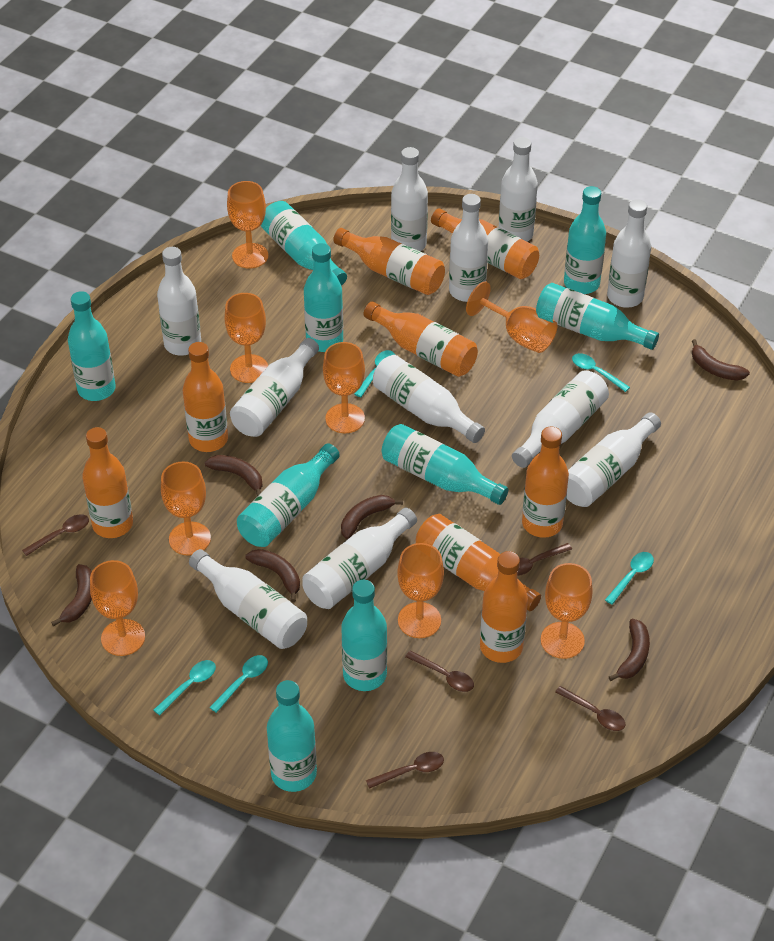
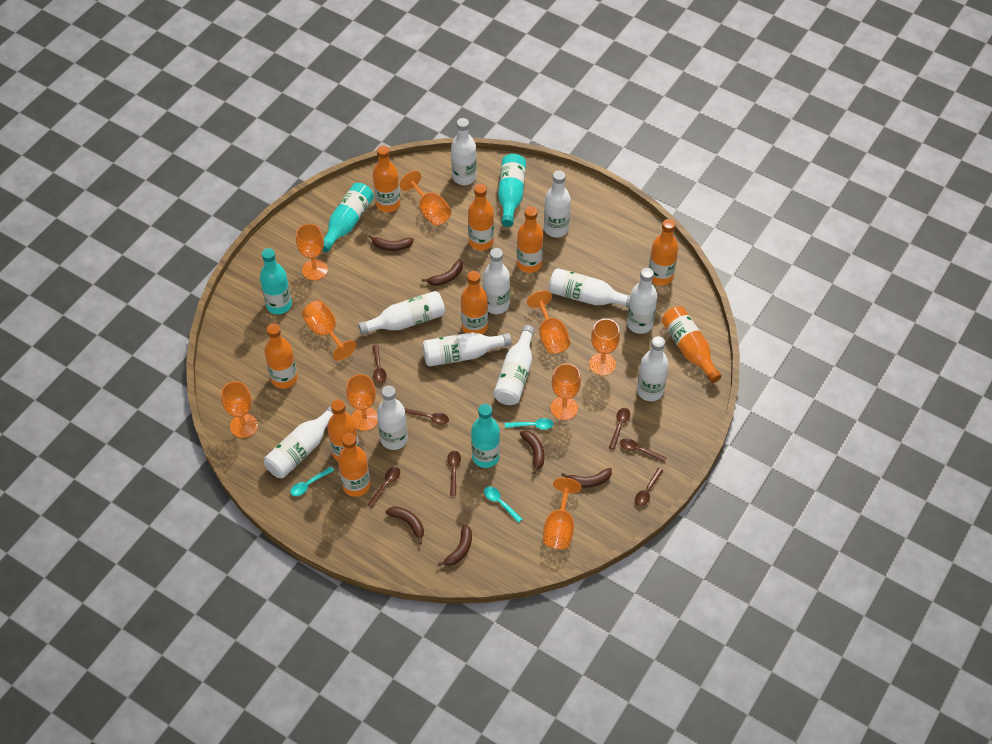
brown spoon: [22,514,89,556] [366,752,444,789] [405,651,474,692] [517,543,572,576] [555,686,625,731] = 5 -> [368,467,400,507] [373,345,386,383] [404,408,449,425] [447,451,461,496] [609,408,630,449] [620,439,667,462] [635,468,664,506] = 7
orange bottle: [82,427,133,538] [183,342,228,452] [333,228,445,295] [364,301,478,377] [416,514,541,611] [431,208,539,279] [480,551,528,663] [522,427,569,538] = 8 -> [264,323,298,389] [327,399,359,461] [338,433,370,497] [373,145,400,212] [461,271,488,334] [468,184,494,250] [517,206,543,273] [649,219,678,285] [662,306,722,383] = 9
orange goblet: [90,560,145,656] [161,461,211,556] [225,293,268,383] [227,181,268,269] [323,342,365,433] [397,543,444,638] [466,281,557,353] [541,563,593,659] = 8 -> [221,381,258,438] [296,224,328,280] [302,300,356,361] [346,374,378,431] [400,171,451,226] [527,290,571,354] [543,478,582,549] [551,363,581,420] [589,319,620,376] = 9
turquoise bottle: [68,291,116,401] [237,443,340,547] [261,201,347,286] [267,680,317,792] [304,243,343,352] [341,580,387,691] [382,424,509,505] [536,283,659,350] [564,186,606,294] = 9 -> [260,248,292,314] [323,183,374,253] [471,404,500,468] [498,154,526,227] = 4
turquoise spoon: [154,660,216,716] [209,655,268,713] [354,350,395,397] [572,353,630,392] [605,552,654,605] = 5 -> [290,466,334,496] [484,486,522,523] [505,418,553,430] = 3

